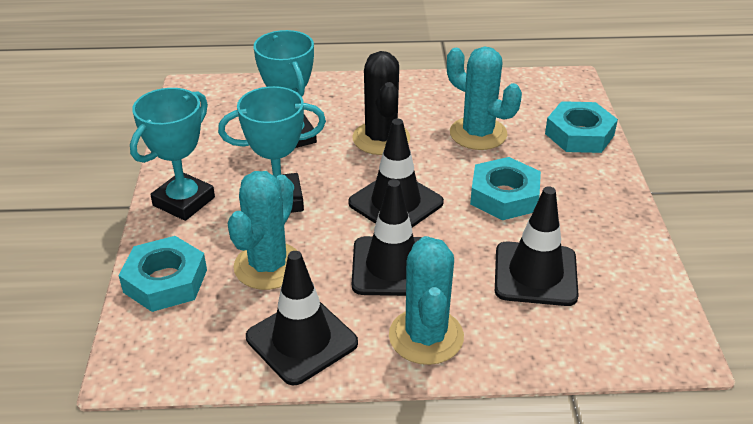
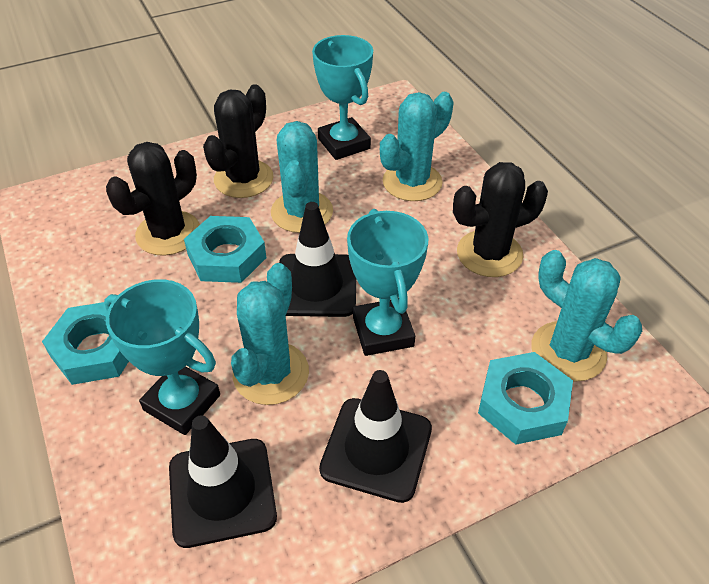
black cactus: [352,51,410,155] = 1 -> [106,142,200,256] [203,84,273,198] [453,162,548,277] = 3
black traffic cone: [246,251,358,385] [348,119,444,227] [352,179,422,296] [495,186,579,306] = 4 -> [169,415,277,548] [279,202,356,317] [319,370,432,503] = 3
turquoise cactus: [227,171,298,290] [389,236,464,365] [447,47,522,150] = 3 -> [231,263,309,405] [271,121,333,233] [380,92,454,201] [531,250,642,382] = 4

